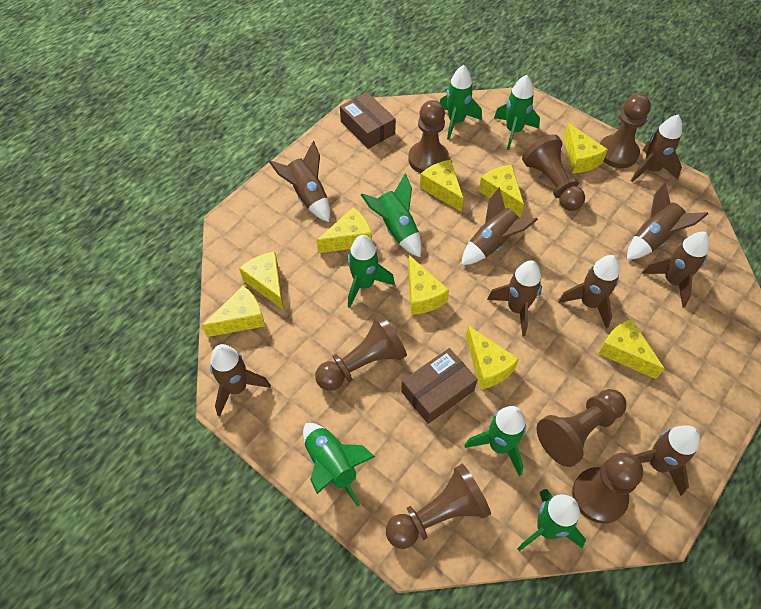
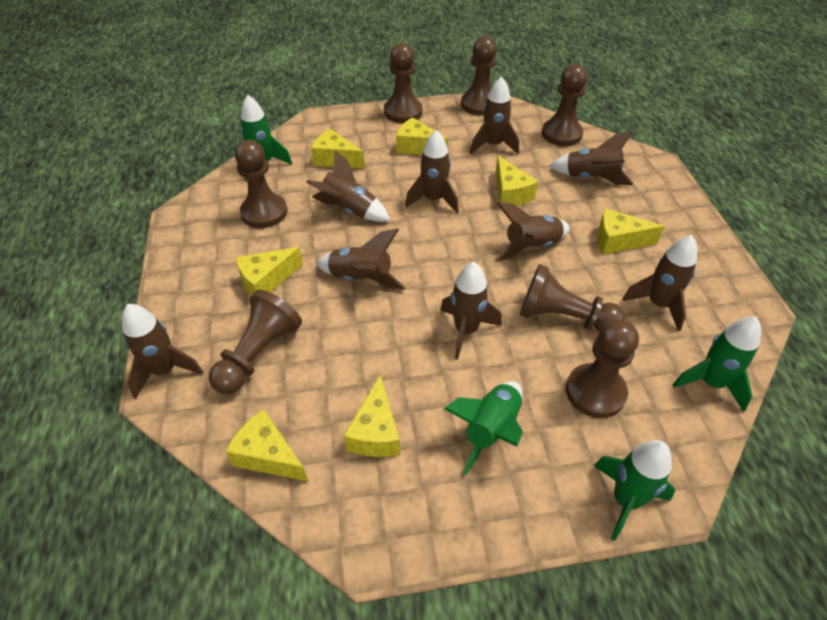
brown box: [340,92,396,149] [401,348,478,424] = 2 -> none = 0
green rocket: [303,423,375,507] [348,235,395,308] [361,173,422,257] [440,65,482,140] [465,406,526,476] [494,75,540,150] [517,489,586,551] = 7 -> [240,95,292,180] [444,381,523,475] [594,440,675,541] [673,317,761,412] = 4
yellow cheese: [202,286,265,337] [239,251,284,310] [317,207,372,253] [408,255,449,315] [420,160,464,212] [466,326,519,389] [479,165,524,217] [564,123,608,173] [598,318,665,379] = 9 -> [225,410,308,481] [236,247,303,296] [311,129,365,169] [343,375,400,457] [396,117,448,155] [496,155,538,206] [597,208,665,254] = 7

